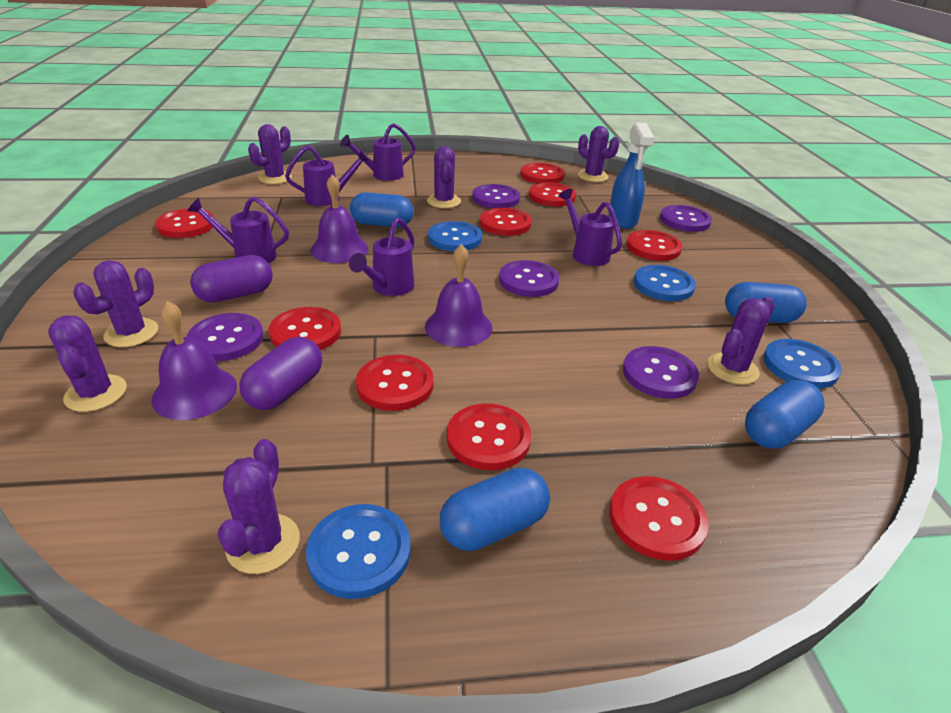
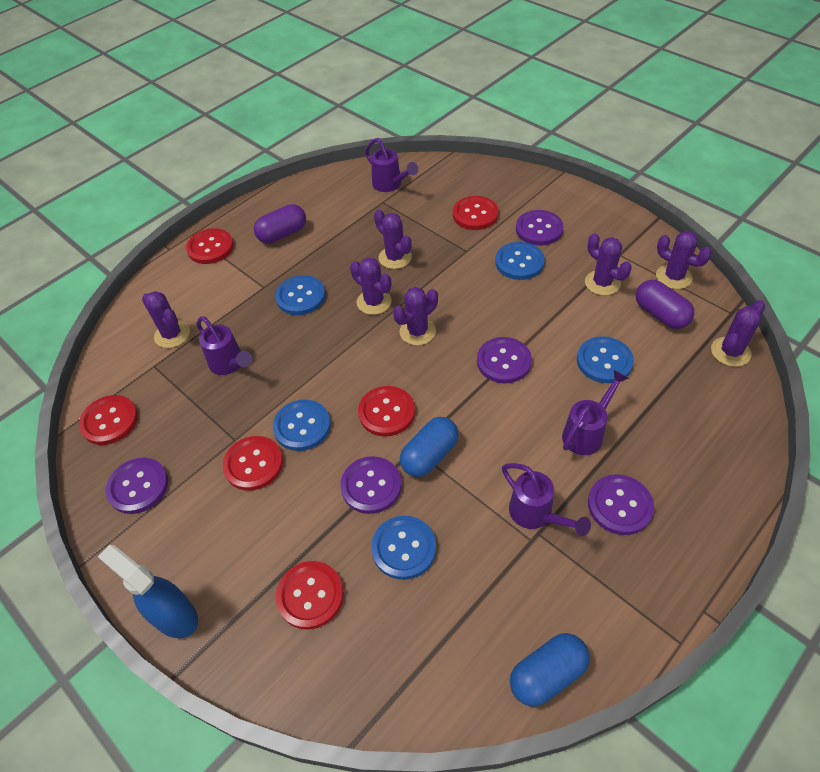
blue button: [306,504,411,599] [428,221,482,252] [634,265,696,301] [763,339,842,389] = 4 -> [273,399,331,451] [275,275,325,315] [371,516,436,580] [495,242,545,280] [577,336,634,383] = 5
blue capsule: [350,192,413,227] [440,468,550,551] [725,282,807,323] [745,380,825,449] = 4 -> [400,417,459,477] [510,633,589,707] = 2
purple bell: [152,301,237,420] [310,175,368,263] [425,244,493,347] = 3 -> none = 0
purple watering can: [188,196,289,263] [285,145,370,206] [340,123,416,181] [349,218,415,296] [558,189,622,266] = 5 -> [197,316,252,375] [365,138,418,192] [502,463,591,536] [562,370,629,455] = 4
red button: [155,208,214,238] [269,307,341,350] [356,355,434,411] [447,403,531,470] [480,208,532,236] [520,163,565,183] [529,182,576,207] [609,476,709,561] [626,230,682,261] = 9 -> [79,395,138,445] [186,228,234,264] [223,436,283,491] [276,561,344,630] [358,386,415,437] [453,196,498,230] = 6

